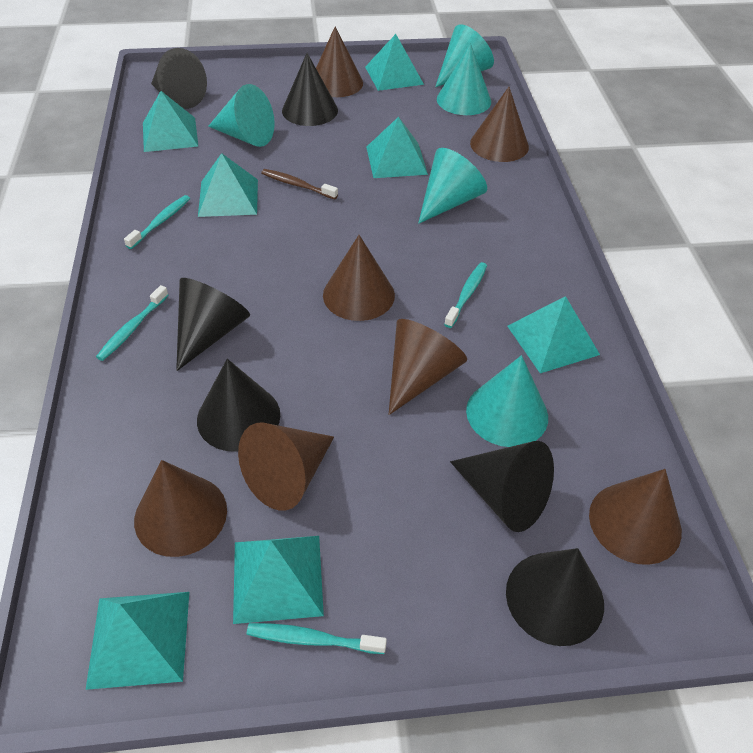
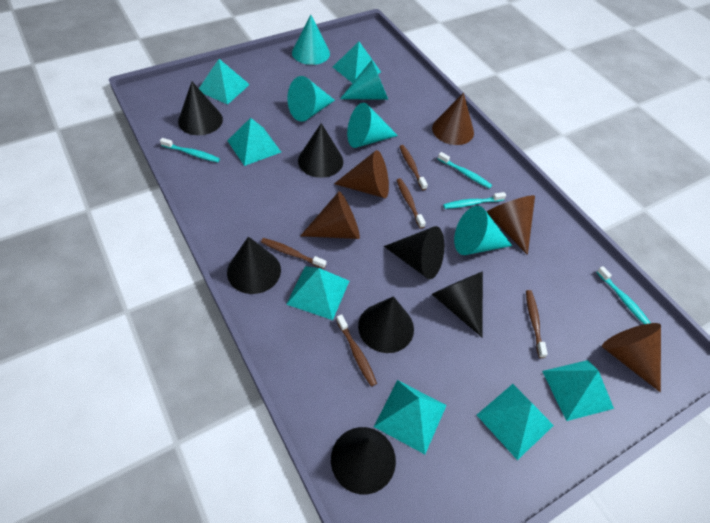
black cone: [151,48,207,109] [176,278,250,371] [197,359,280,452] [282,53,338,126] [450,441,554,532] [506,548,604,646] = 6 -> [178,81,223,135] [227,236,281,294] [298,123,343,178] [331,427,396,494] [358,296,414,353] [384,226,444,279] [432,272,483,337] = 7
brown cone: [134,460,227,557] [238,422,334,510] [316,26,363,97] [323,235,395,321] [389,319,467,415] [470,87,529,162] [589,469,682,565] = 7 -> [300,191,360,239] [334,150,389,198] [432,93,474,145] [487,195,535,255] [602,323,661,392] = 5
brown toothbrush: [261,169,338,199] = 1 -> [261,238,326,269] [336,314,377,387] [397,178,426,229] [399,145,428,190] [526,290,548,358] = 5

